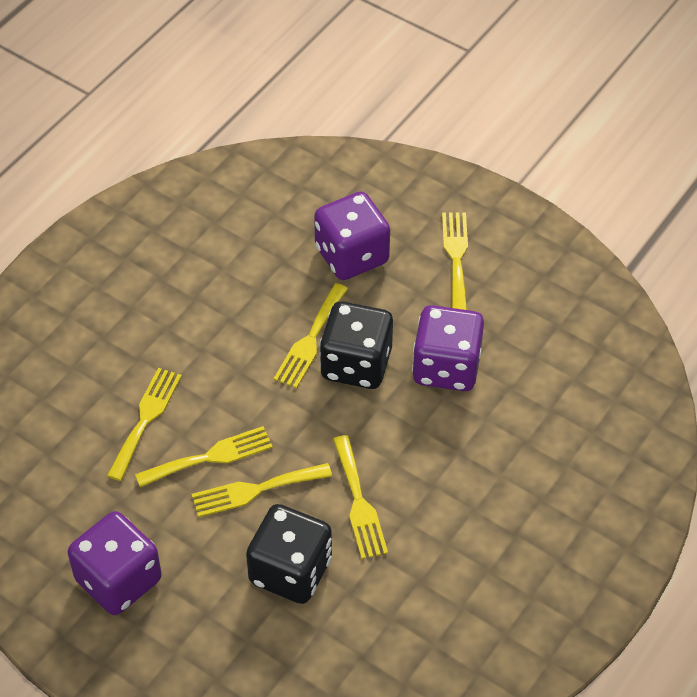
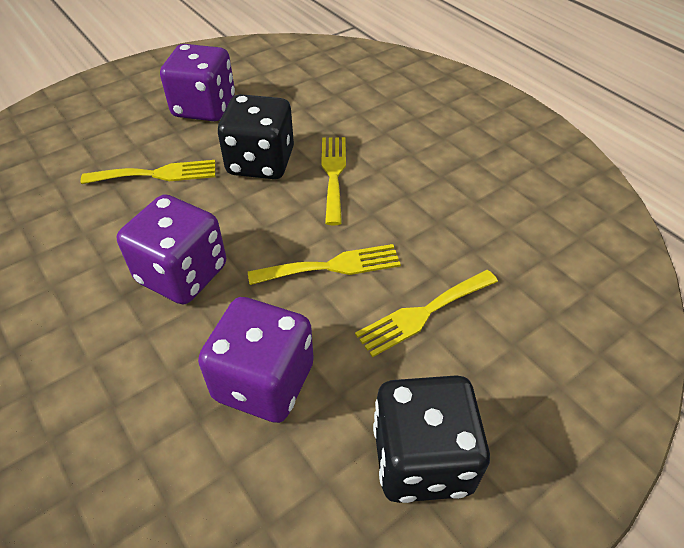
yellow fork: [107,368,182,481] [135,426,273,487] [192,463,332,517] [274,283,348,388] [333,435,388,559] [442,212,468,310] = 6 -> [81,160,215,184] [248,244,401,285] [321,137,346,225] [355,270,498,357] = 4

